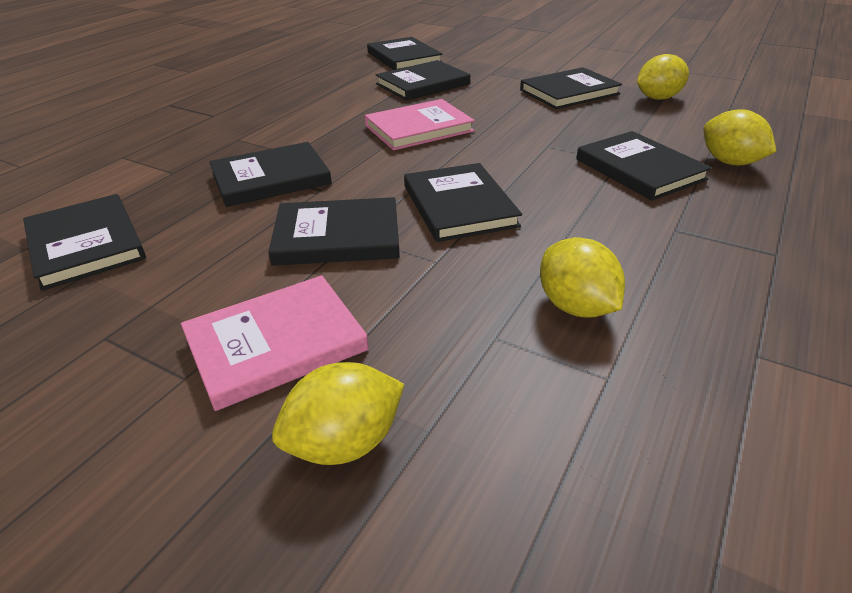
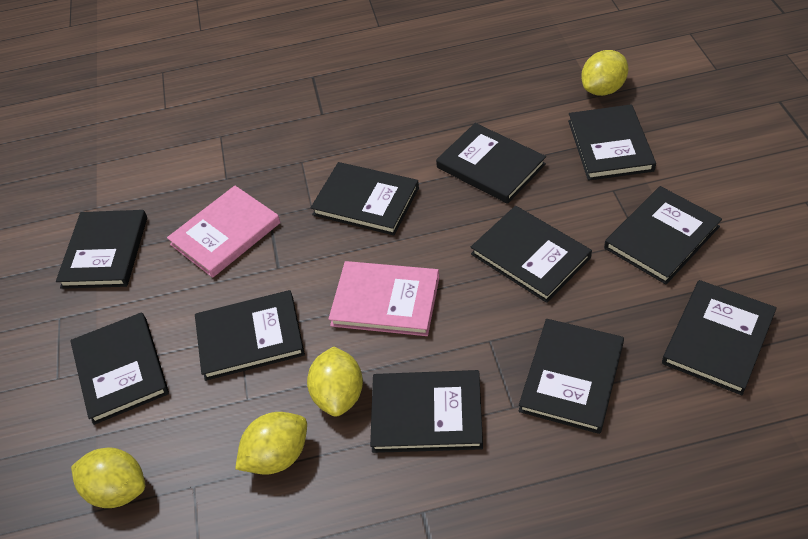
black book: [23,194,146,291] [209,142,332,207] [268,197,400,266] [367,37,442,70] [376,60,470,101] [404,163,522,242] [520,67,622,109] [576,131,712,201] = 8 -> [56,210,147,289] [70,312,169,425] [195,290,305,381] [311,162,419,235] [370,370,483,453] [436,123,546,204] [471,206,592,303] [519,319,624,434] [568,104,656,181] [604,186,722,285] [662,280,777,395] = 11

